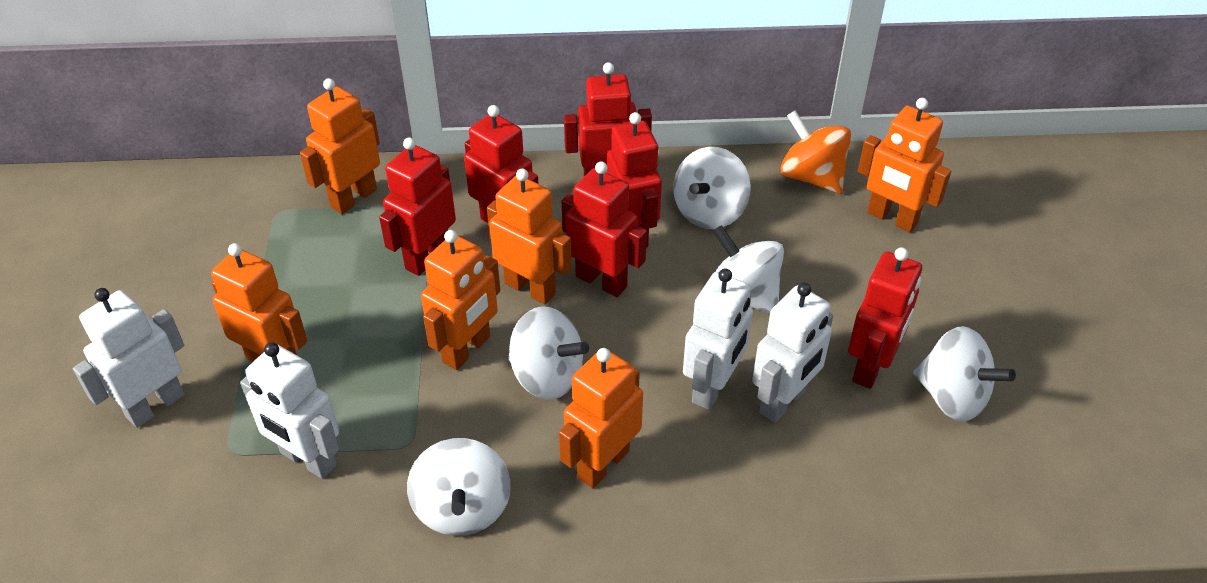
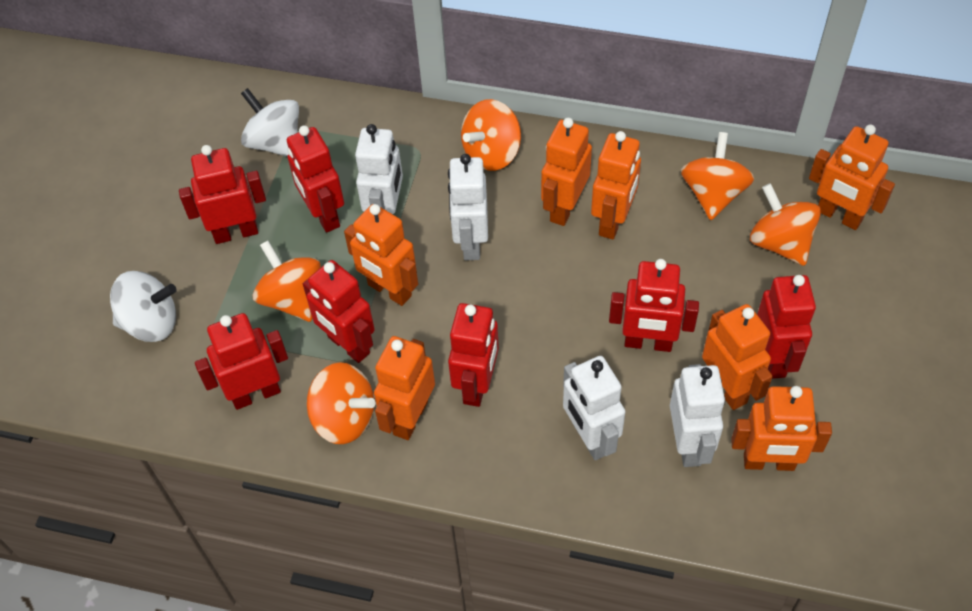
orange robot: [211,243,307,362] [300,78,380,214] [421,230,500,370] [487,169,572,304] [559,348,643,488] [858,98,951,232] = 6 -> [344,204,418,306] [374,336,435,440] [541,118,592,226] [591,131,641,239] [702,304,773,410] [731,386,832,471] [809,124,895,230] = 7
orange spinning top: [780,110,851,194] = 1 -> [253,241,321,322] [307,362,375,444] [461,99,521,171] [681,132,754,220] [750,183,821,266] = 5
red robot: [379,137,456,276] [464,105,538,223] [562,161,647,297] [564,62,652,176] [607,112,662,248] [848,248,922,389] = 6 -> [179,145,266,244] [195,313,288,410] [287,125,344,233] [303,260,375,363] [448,303,499,407] [609,259,699,352] [757,275,816,379] = 7
white spinning top: [407,438,511,536] [508,306,589,400] [673,147,751,229] [713,225,784,313] [913,326,1016,422] = 5 -> [110,271,177,342] [241,88,299,157] = 2

